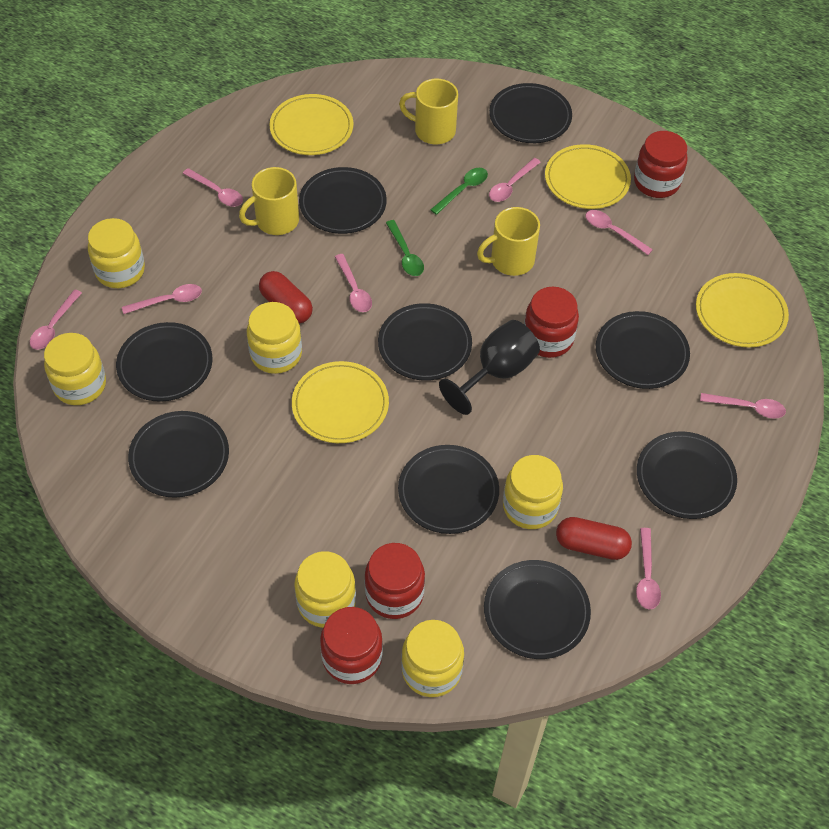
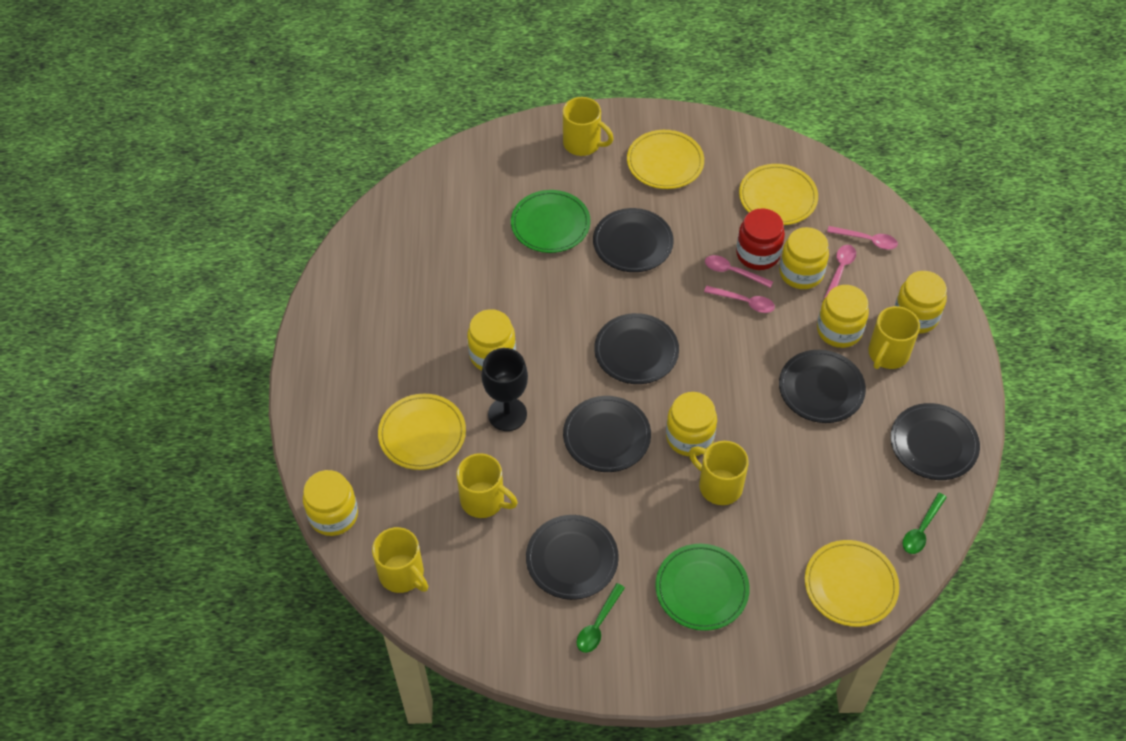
black plate: [116,322,213,402] [128,411,229,497] [299,167,387,234] [378,303,472,381] [398,445,499,534] [484,560,591,659] [489,83,572,143] [596,311,690,389] [637,431,737,519] = 9 -> [526,515,619,600] [563,396,651,472] [593,208,674,272] [594,313,679,384] [779,350,866,423] [890,403,980,480] = 6
green plate: none = 0 -> [511,190,590,253] [655,544,750,631] = 2
pink spoon: [30,289,82,350] [122,284,202,314] [183,168,243,207] [335,254,372,312] [489,158,541,202] [586,210,653,255] [636,528,661,609] [700,393,786,419] = 8 -> [704,286,775,313] [705,255,773,288] [824,245,856,299] [827,226,898,249] = 4
red capsule: [259,271,313,323] [556,517,632,560] = 2 -> none = 0
red jar: [320,607,383,684] [364,543,425,619] [524,287,579,358] [634,131,688,198] = 4 -> [736,208,785,270] = 1
yellow mug: [239,167,299,235] [399,79,458,144] [477,207,540,276] = 3 -> [372,527,428,593] [457,453,518,518] [563,97,614,156] [689,441,749,505] [868,306,920,369] = 5

